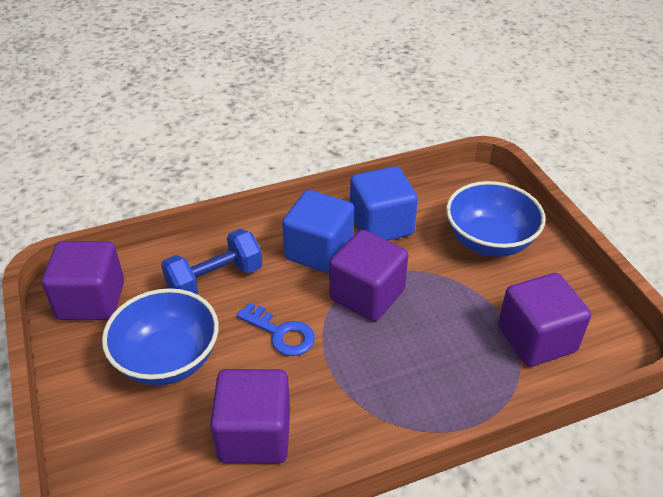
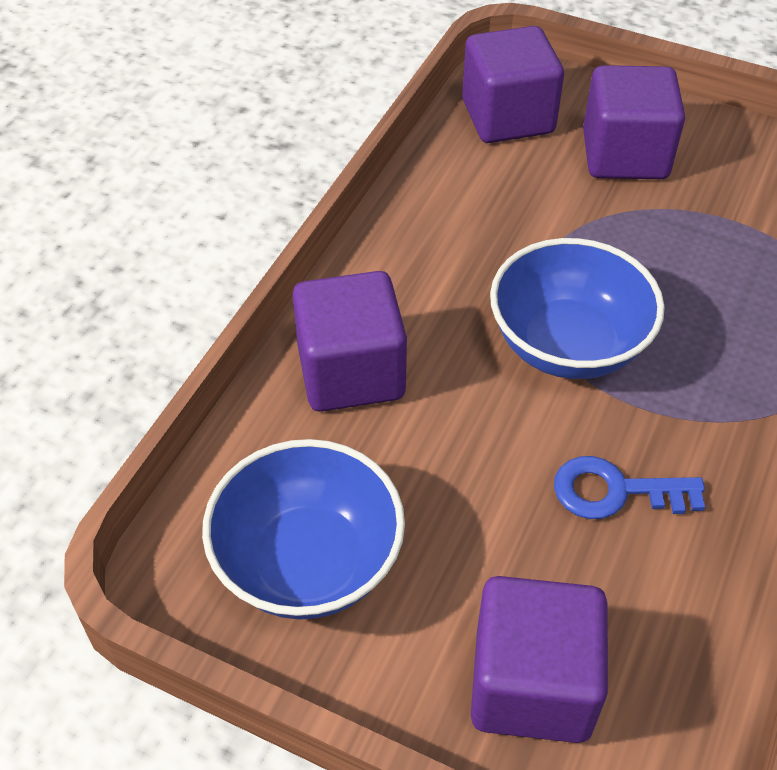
blue cube: [282,190,354,273] [350,166,418,241] = 2 -> none = 0
blue dumbbell: [161,229,262,294] = 1 -> none = 0

